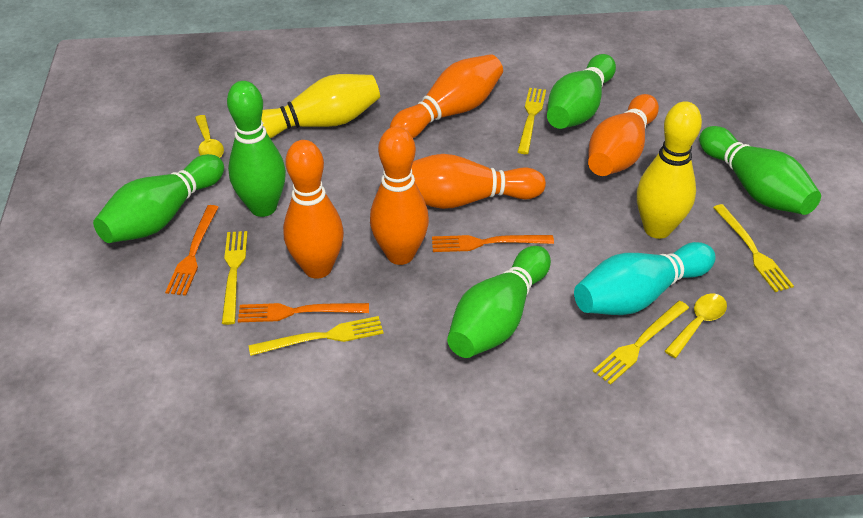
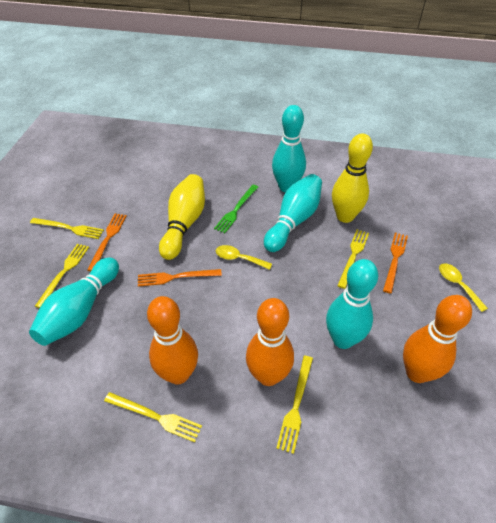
green bowling pin: [93,154,224,243] [227,81,286,217] [447,246,551,358] [547,54,616,129] [699,126,821,215] = 5 -> none = 0
green fork: none = 0 -> [214,185,258,233] = 1
orange bowling pin: [283,140,344,279] [370,127,429,265] [390,54,503,138] [411,154,546,209] [588,94,659,176] = 5 -> [147,296,198,384] [246,298,294,386] [403,295,472,383] = 3
turquoise bowling pin: [574,242,716,315] = 1 -> [29,258,119,346] [264,174,322,252] [272,105,306,192] [326,259,378,349] = 4

